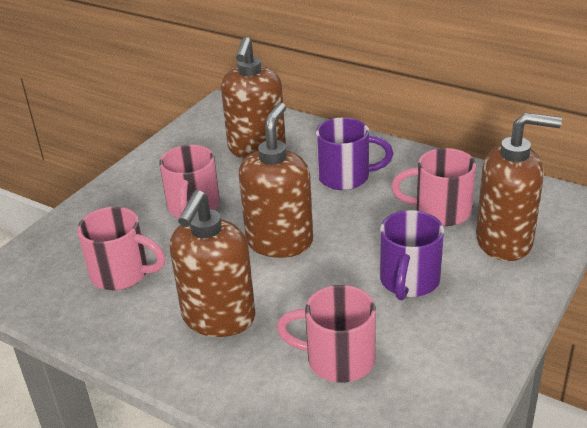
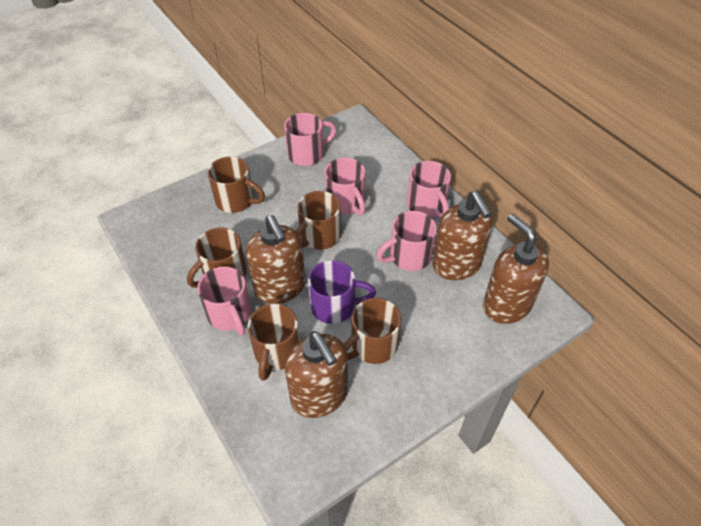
brown mug: none = 0 -> [187,228,247,288] [208,156,265,213] [248,304,300,381] [296,191,341,250] [344,298,401,364] = 5
pink mug: [77,207,166,290] [159,145,220,218] [277,285,376,383] [391,148,476,226] = 4 -> [197,266,251,335] [284,113,337,166] [325,158,366,215] [376,211,437,271] [407,161,451,219] = 5
purple mug: [316,117,393,190] [380,210,444,300] = 2 -> [308,260,376,324] = 1

